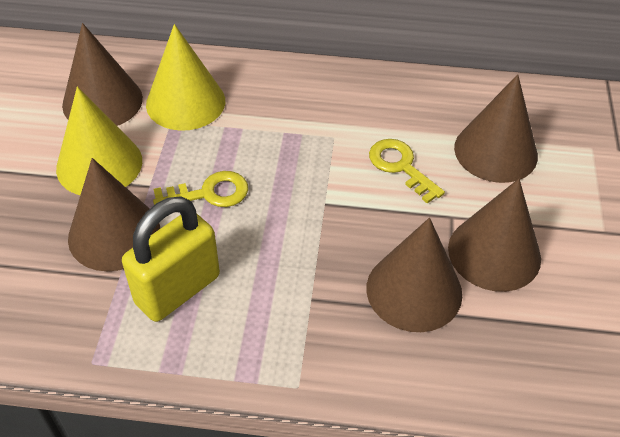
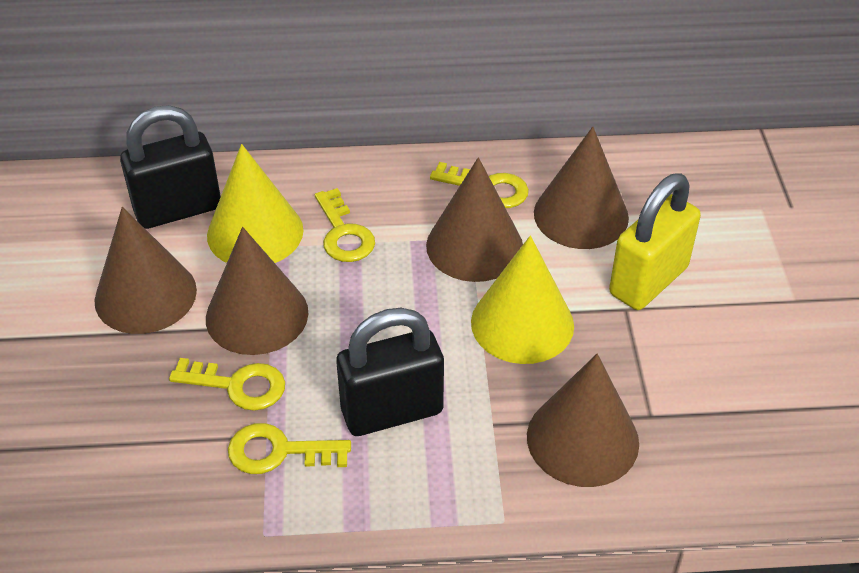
black padlock: none = 0 -> [120,105,221,229] [336,308,444,436] = 2
yellow key: [153,171,248,207] [369,139,445,204] = 2 -> [169,358,285,411] [228,423,351,474] [315,188,375,262] [430,162,529,208] = 4

